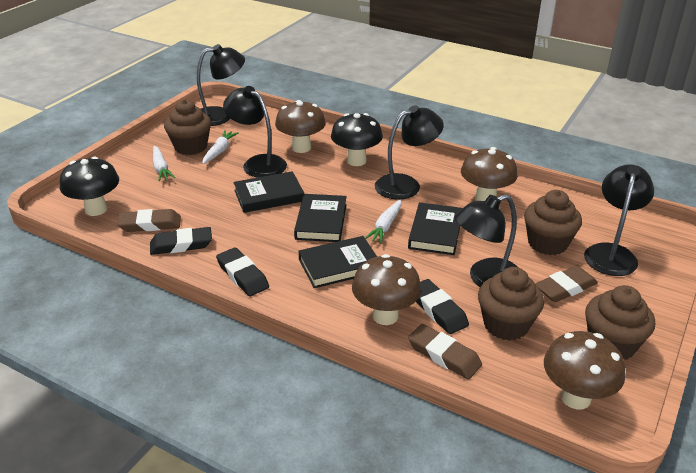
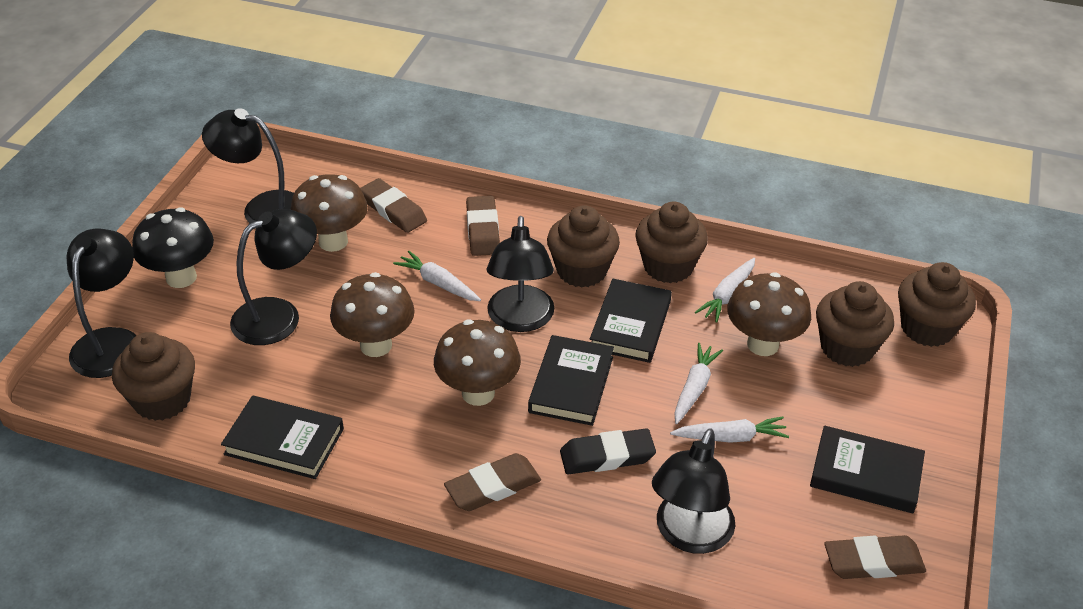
black eraser: [150,227,212,255] [216,247,269,296] [416,279,469,334] = 3 -> [560,428,656,474] = 1
black mushroom: [60,157,119,216] [331,113,383,166] = 2 -> [132,208,214,288] = 1
brown cupcake: [164,99,211,155] [478,267,544,341] [524,190,582,255] [585,285,655,360] = 4 -> [112,332,195,421] [547,205,620,288] [635,202,708,283] [816,281,894,367] [898,262,976,347] = 5
brown eraser: [117,209,181,232] [408,324,482,380] [535,266,598,302] = 3 -> [360,178,427,233] [444,453,541,511] [466,196,500,256] [824,535,926,579] = 4
white carrot: [153,146,175,181] [202,130,239,164] [365,199,401,244] = 3 -> [393,251,481,301] [670,416,789,443] [674,343,723,424] [695,258,755,323] = 4

